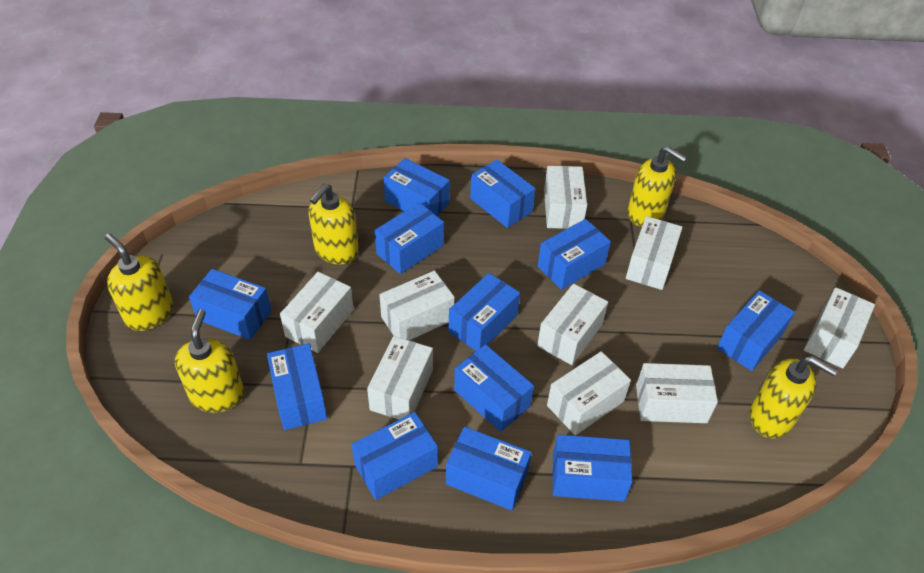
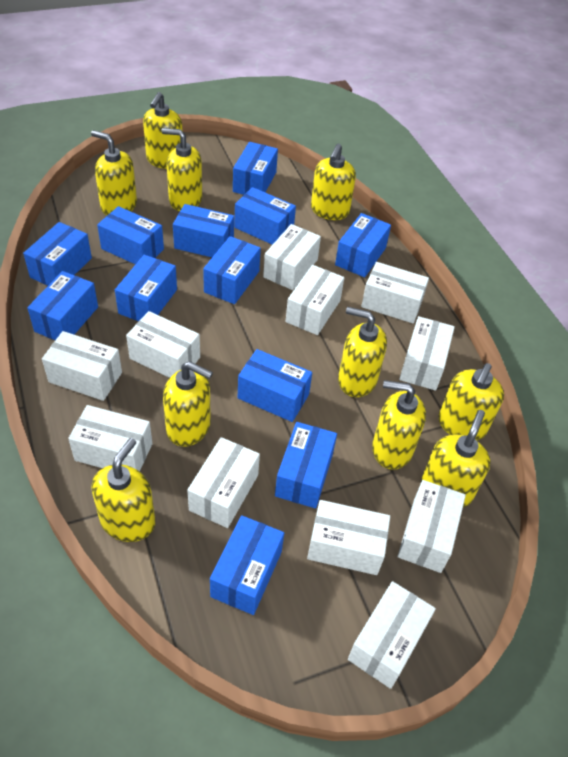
white box: [280,272,354,353] [367,336,433,419] [379,271,455,340] [537,284,608,365] [544,166,587,229] [547,351,631,435] [626,216,683,290] [636,363,718,423] [804,287,875,369] = 9 -> [42,331,122,401] [68,405,153,471] [126,311,200,378] [187,437,260,528] [263,224,321,290] [286,265,344,335] [307,500,390,575] [348,581,436,689] [361,262,429,324] [398,480,466,573] [399,316,455,391] = 11
yellow soap dispenser: [105,234,174,331] [175,309,244,413] [308,184,359,264] [627,146,687,227] [750,356,838,439] = 5 -> [91,130,137,215] [91,438,156,542] [143,92,182,169] [162,128,202,211] [163,361,213,447] [311,144,356,220] [338,307,387,397] [372,380,426,470] [421,410,491,507] [438,363,504,441] = 10

